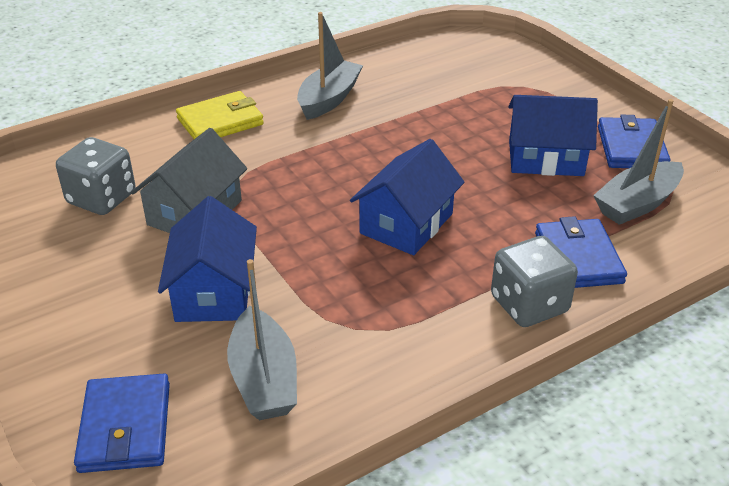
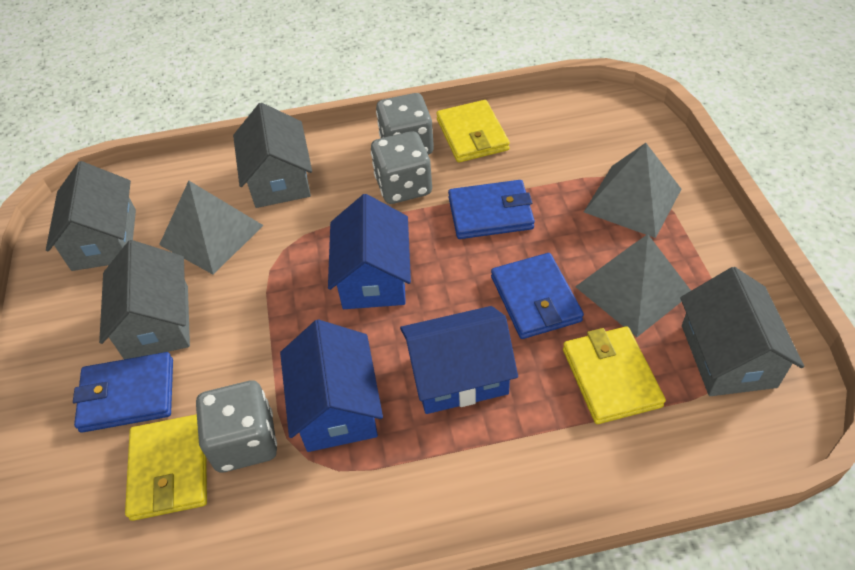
grey boat: [227,259,297,420] [297,12,363,120] [593,99,684,225] = 3 -> none = 0
grey dice: [56,137,135,215] [491,236,578,327] = 2 -> [196,381,277,472] [371,131,432,204] [376,93,434,155] = 3
grey house: [131,128,247,233] = 1 -> [46,161,136,271] [99,240,190,359] [233,103,312,208] [680,267,804,396] = 4
grey pyramid: none = 0 -> [159,181,264,274] [575,234,691,337] [584,143,681,238] = 3
yellow wallet: [176,91,264,139] = 1 -> [125,414,207,521] [436,100,510,163] [563,326,666,424] = 3

